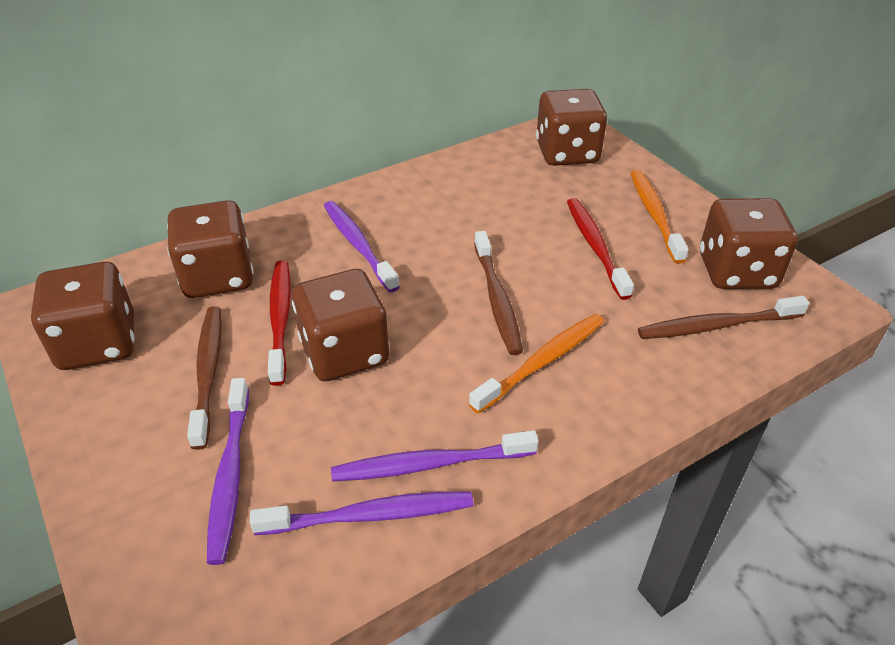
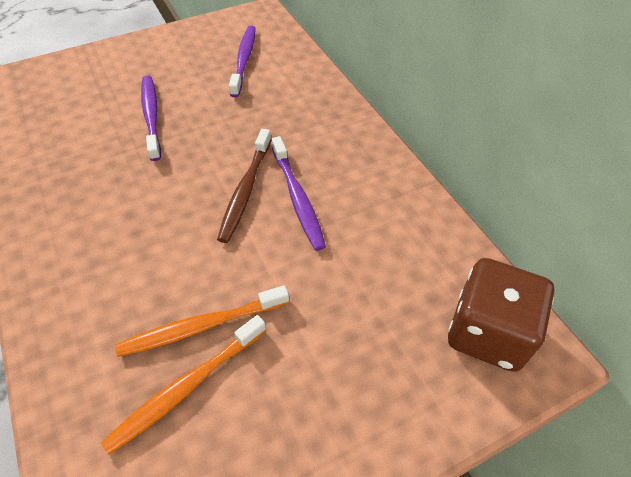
brown dice: [31,262,135,370] [167,200,254,298] [292,269,389,381] [536,89,607,166] [700,198,798,289] = 5 -> [448,258,555,372] = 1
brown toothbrush: [187,306,222,450] [474,231,523,355] [638,296,809,339] = 3 -> [217,129,272,243] = 1
purple toothbrush: [207,378,249,565] [250,491,474,535] [324,201,400,292] [331,430,539,481] = 4 -> [141,75,161,161] [229,26,256,97] [272,136,326,251] = 3
red toothbrush: [268,260,291,386] [567,198,634,300] = 2 -> none = 0

